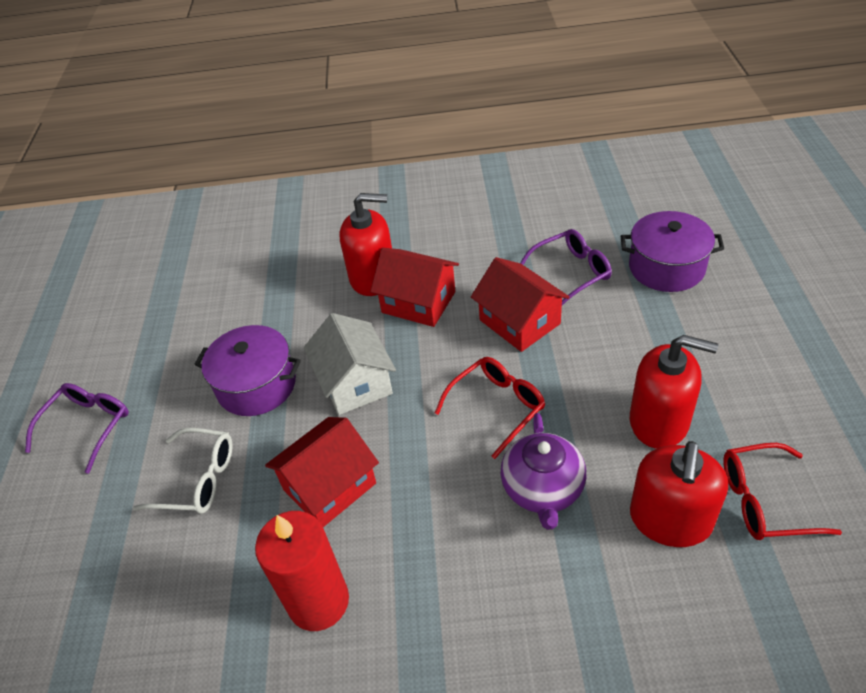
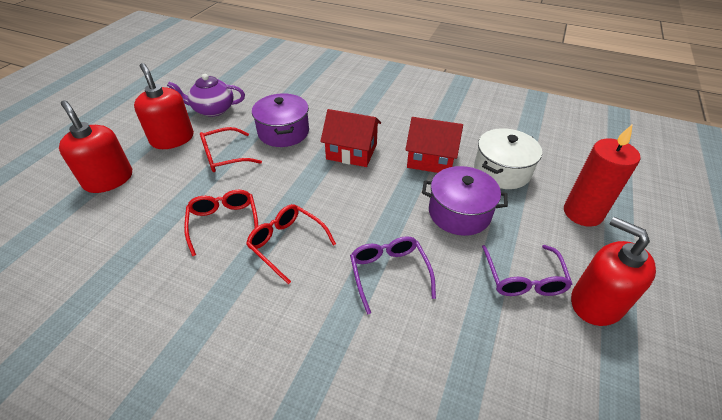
red glasses: [435,357,545,459] [723,443,842,540] = 2 -> [184,190,258,256] [200,127,262,172] [246,204,336,284] = 3
red house: [265,417,379,527] [370,248,459,327] [471,257,570,352] = 3 -> [320,109,381,167] [405,117,463,173] = 2
white glasses: [133,428,233,514] = 1 -> none = 0
white house: [304,313,396,415] = 1 -> none = 0
white pot: none = 0 -> [474,128,542,189] = 1

